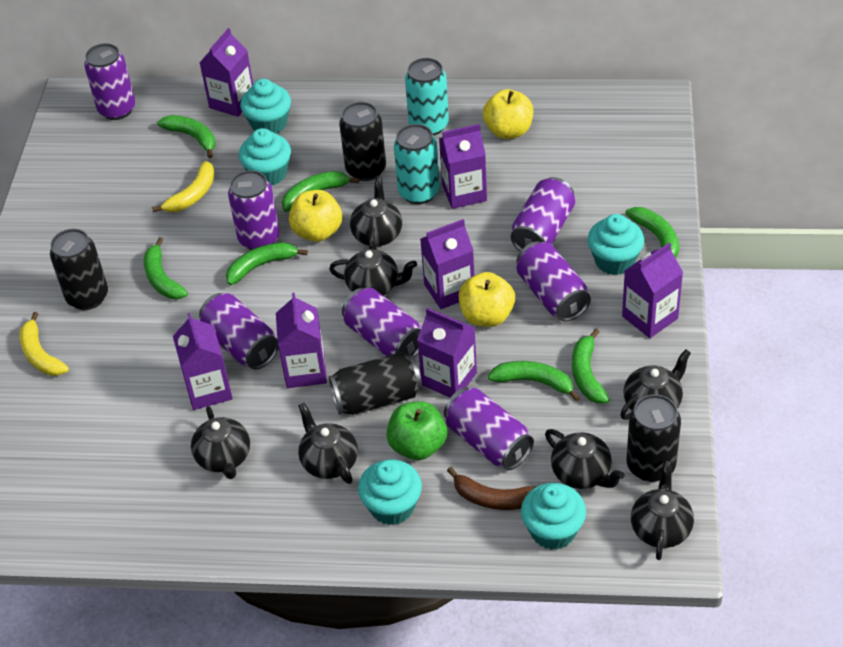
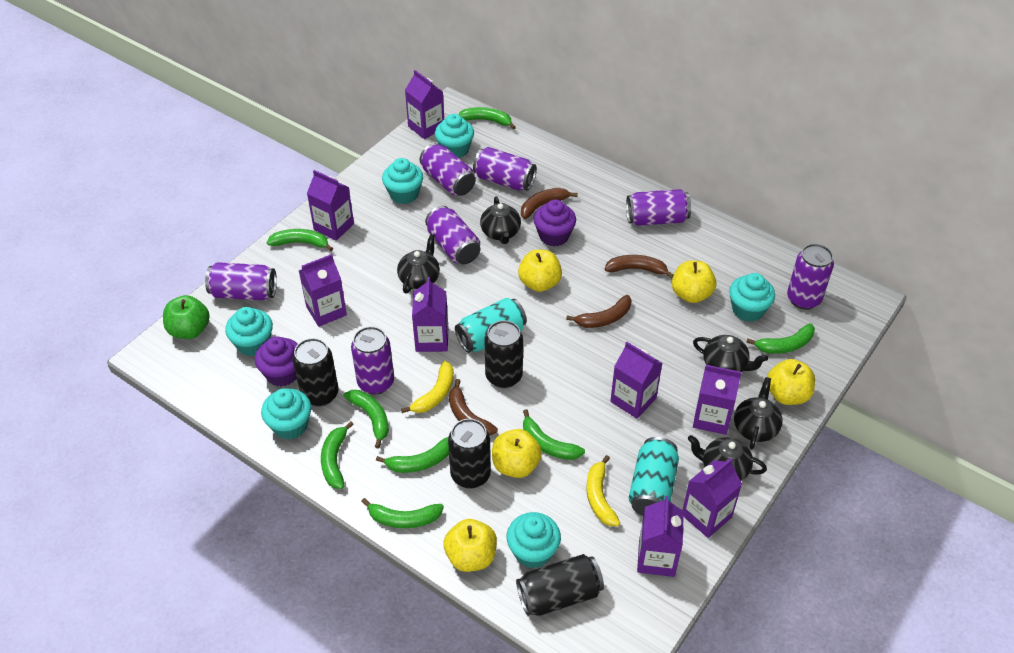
black teapot: [191,406,250,479] [298,402,358,484] [329,249,417,296] [350,177,402,250] [545,429,625,489] [620,349,691,420] [631,461,694,560] = 7 -> [397,234,440,293] [480,196,521,244] [688,435,767,481] [693,335,768,372] [734,377,783,449] = 5
brown banana: [447,467,536,510] = 1 -> [449,379,498,435] [521,188,578,219] [566,295,631,328] [604,255,674,278] = 4
green banana: [144,237,188,299] [157,115,216,158] [226,242,308,285] [282,171,359,212] [488,361,580,401] [572,329,610,404] [625,207,679,258] = 7 -> [266,229,333,251] [321,421,354,489] [343,390,389,449] [361,498,444,528] [376,437,449,473] [458,107,516,129] [523,409,585,460] [746,323,815,354] = 8
purple carton: [173,313,233,410] [200,28,253,117] [276,293,327,388] [417,308,477,398] [420,219,474,309] [439,124,487,209] [622,243,683,338] = 7 -> [299,254,347,327] [307,170,354,241] [405,70,444,139] [412,277,448,352] [610,342,663,419] [637,496,684,577] [683,458,742,538] [693,365,742,435] = 8
purple cupcake: none = 0 -> [255,336,298,386] [534,199,576,247] = 2
turquoise cupcake: [239,128,291,186] [240,79,291,134] [358,460,422,525] [521,483,586,550] [588,214,644,275] = 5 -> [225,307,273,356] [261,388,311,440] [382,158,423,204] [435,114,474,158] [507,512,561,568] [729,273,775,322] = 6
yellow apple: [289,190,342,242] [459,272,515,327] [483,89,533,139] = 3 -> [444,519,497,572] [492,429,542,478] [518,250,562,292] [672,260,716,303] [767,359,815,405] = 5

